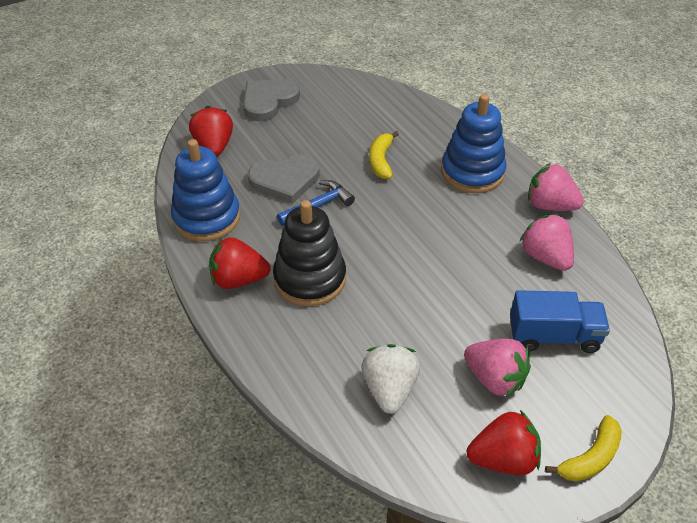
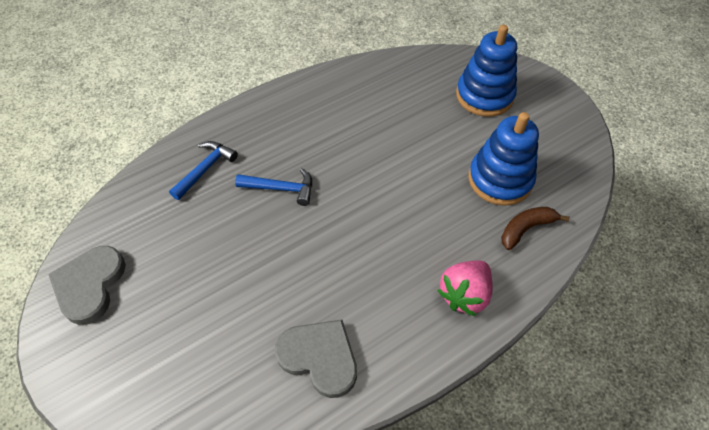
black stacking toy: [273,200,346,306] = 1 -> none = 0
blue hammer: [277,180,355,226] = 1 -> [169,141,238,200] [235,168,312,206] = 2
blue truck: [510,290,610,353] = 1 -> none = 0
brown banana: none = 0 -> [501,207,570,250] = 1
pink strawberry: [464,339,531,398] [519,214,574,271] [528,163,584,211] = 3 -> [437,260,493,316] = 1
red strawberry: [189,106,233,156] [209,237,271,289] [467,410,541,475] = 3 -> none = 0
white strawberry: [362,344,420,414] = 1 -> none = 0
yellow banana: [369,131,399,179] [545,415,622,482] = 2 -> none = 0

